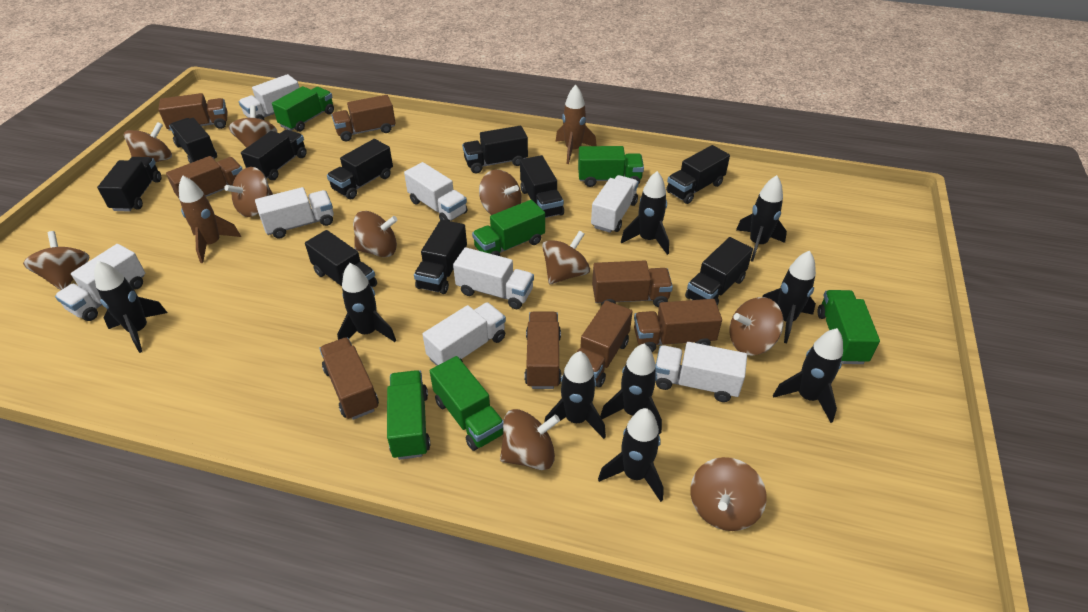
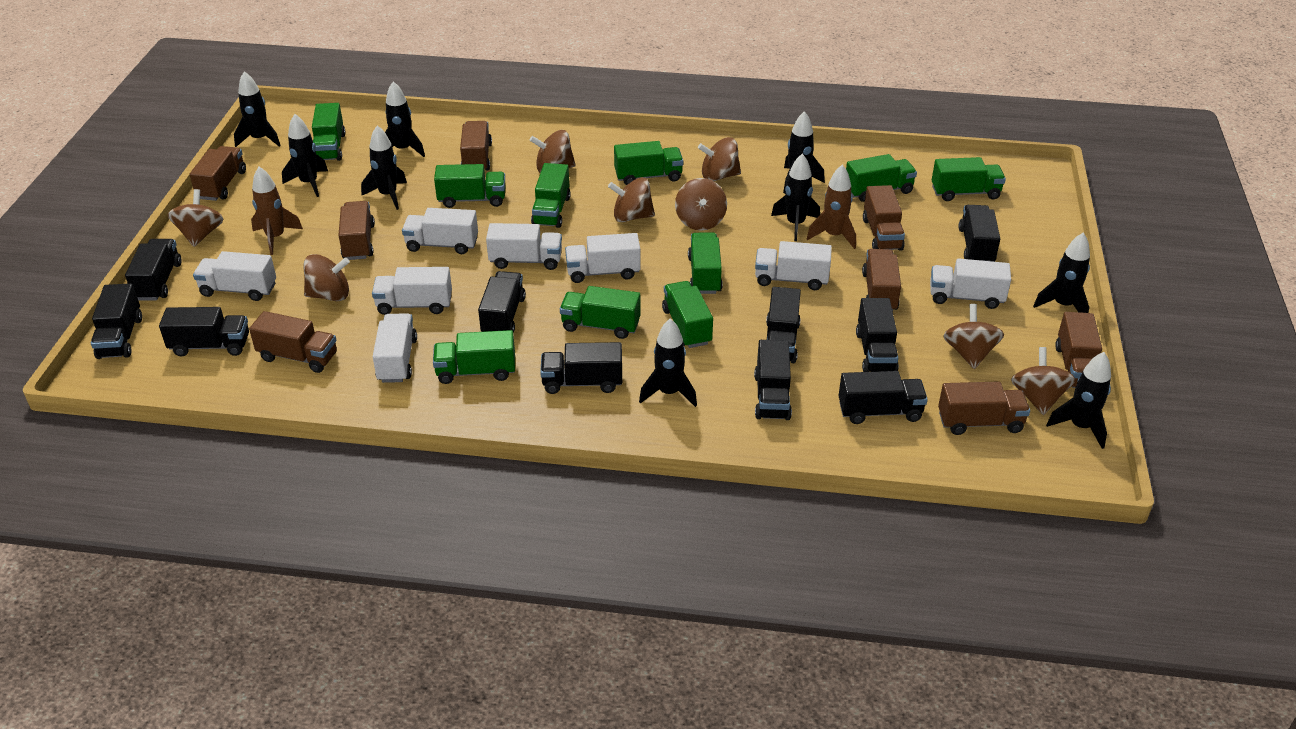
brown spinning top: [23,231,89,290] [124,122,172,162] [224,167,273,217] [229,105,277,148] [353,211,397,257] [479,170,522,215] [500,409,560,470] [542,231,590,285] [690,457,766,531] [729,297,784,356] = 10 -> [168,189,223,247] [303,254,350,301] [530,130,576,173] [608,177,655,222] [675,178,727,231] [698,137,741,181] [943,304,1004,369] [1011,347,1075,415] = 8
green truck: [272,86,334,132] [387,370,430,460] [430,356,503,451] [472,200,545,256] [578,146,644,187] [817,290,880,364] = 6 -> [312,103,346,161] [433,330,515,384] [434,164,506,208] [531,163,571,228] [560,286,640,339] [614,141,683,185] [662,281,713,348] [688,233,723,294] [846,154,917,202] [932,157,1006,201] = 10

